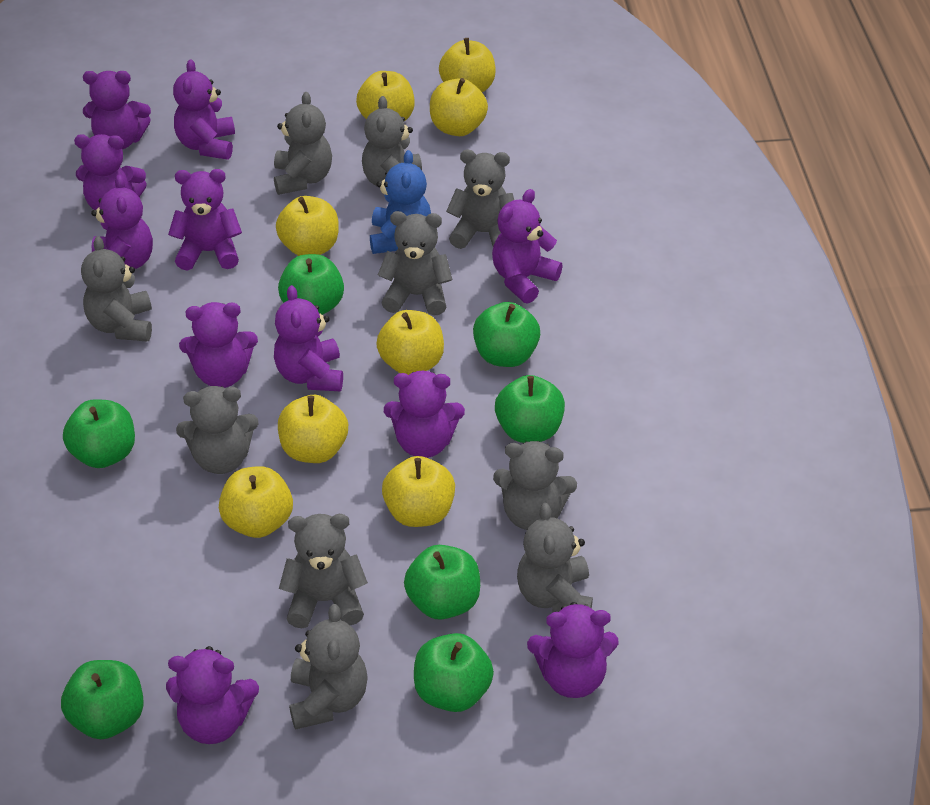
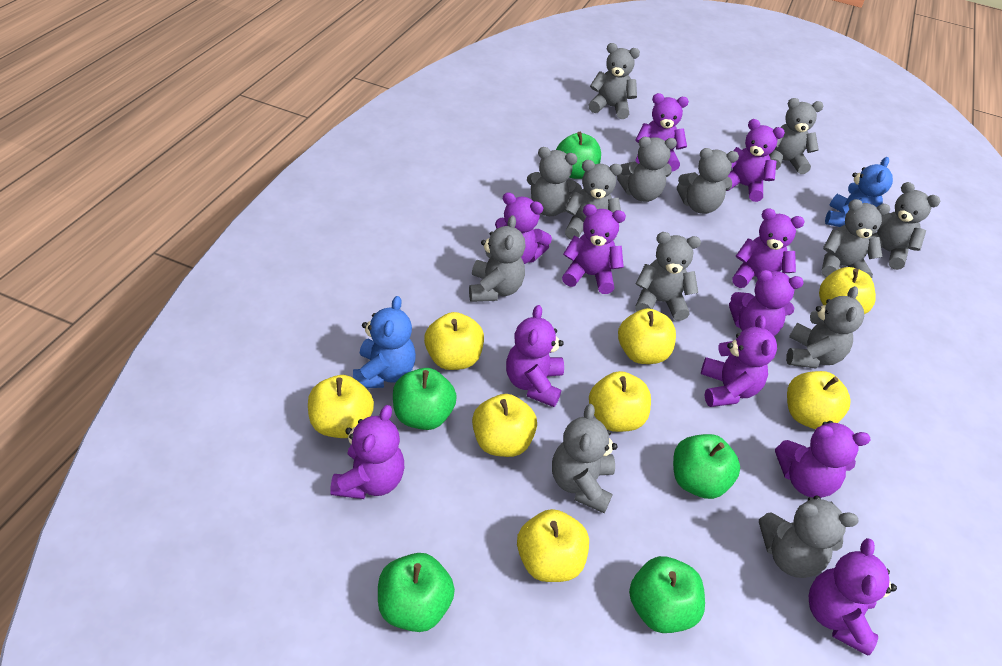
blue teddy bear: [370,150,431,254] = 1 -> [353,296,416,388] [825,157,893,227] = 2
green apple: [61,660,144,739] [63,399,135,468] [278,254,344,315] [404,545,480,620] [414,633,494,712] [473,302,540,367] [495,375,565,443] = 7 -> [378,553,455,632] [393,368,457,430] [556,132,601,179] [629,556,705,633] [673,434,740,499] = 5
grey teddy bear: [81,236,152,342] [176,386,259,474] [274,92,332,195] [279,514,368,628] [289,604,368,730] [362,96,422,186] [378,211,452,316] [446,150,514,249] [493,441,577,530] [517,503,593,613] = 10 -> [469,215,526,302] [527,147,582,216] [552,404,618,513] [565,160,622,241] [589,43,640,119] [617,137,677,202] [635,232,701,321] [677,148,739,214] [759,496,859,578] [769,98,824,174] [786,286,864,369] [822,199,890,278] [871,182,940,270] = 13

